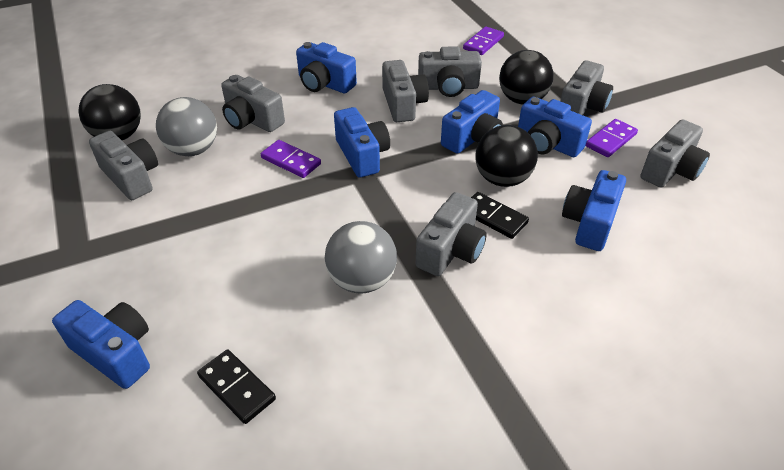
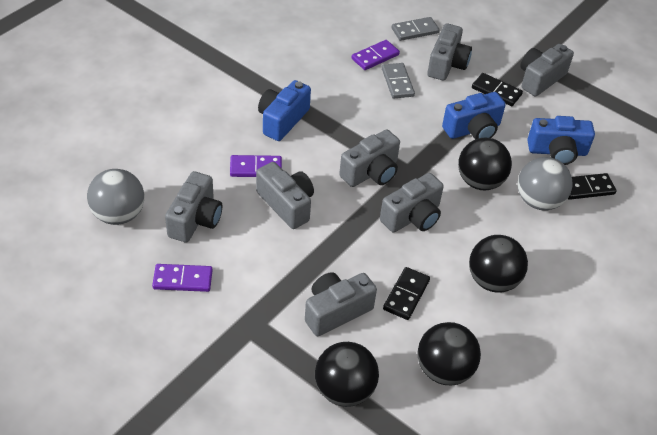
black ball: [78,84,141,140] [475,125,538,187] [499,50,554,104] = 3 -> [315,342,379,407] [418,322,481,386] [458,138,512,190] [469,235,528,293] = 4
black domino: [197,349,276,424] [471,192,529,239] = 2 -> [383,267,430,320] [472,73,523,106] [568,173,616,200] = 3
blue camera: [52,300,150,389] [296,42,357,93] [334,107,390,178] [441,90,503,154] [518,97,592,157] [562,170,626,251] = 6 -> [258,80,311,141] [442,92,506,139] [527,116,595,165] = 3
grey domino: none = 0 -> [382,63,415,99] [392,17,439,41] = 2

